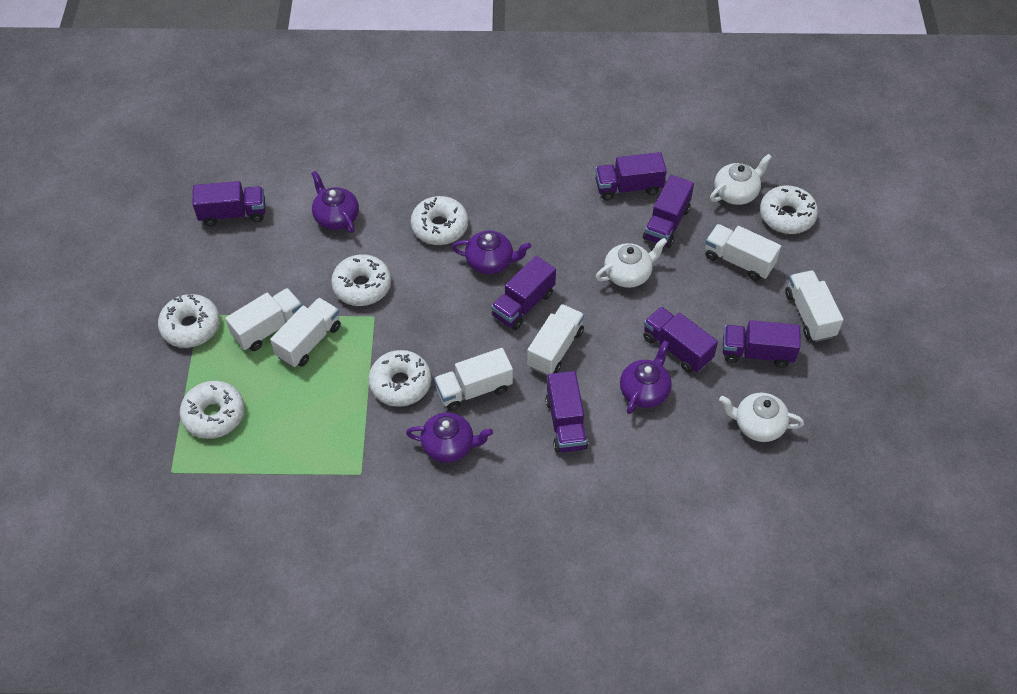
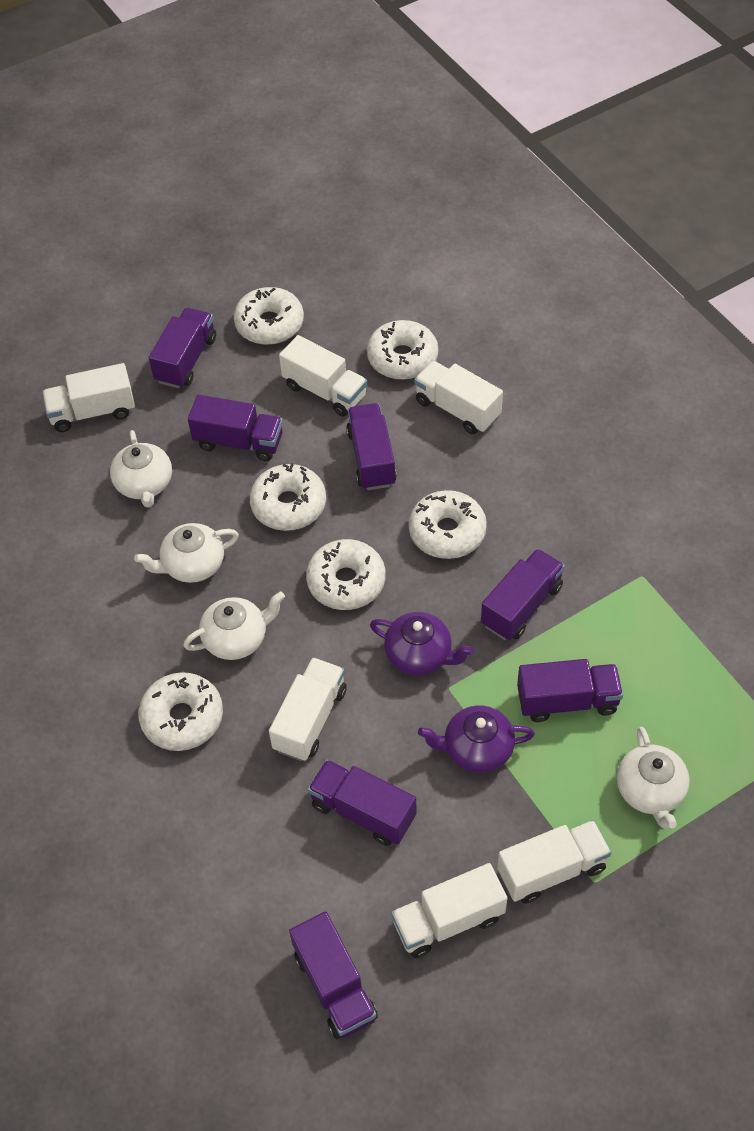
purple teapot: [311,171,359,233] [406,412,493,463] [452,230,531,274] [620,340,672,414] = 4 -> [370,612,474,675] [418,705,535,773] = 2
white teapot: [596,238,667,288] [710,154,772,205] [719,393,804,442] = 3 -> [110,430,172,508] [134,523,239,583] [183,592,285,660] [617,727,690,829] = 4

